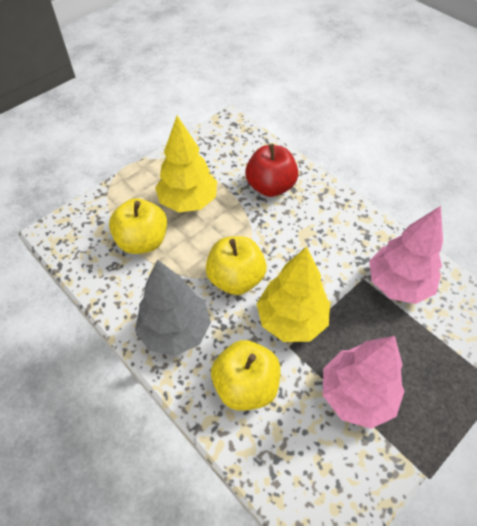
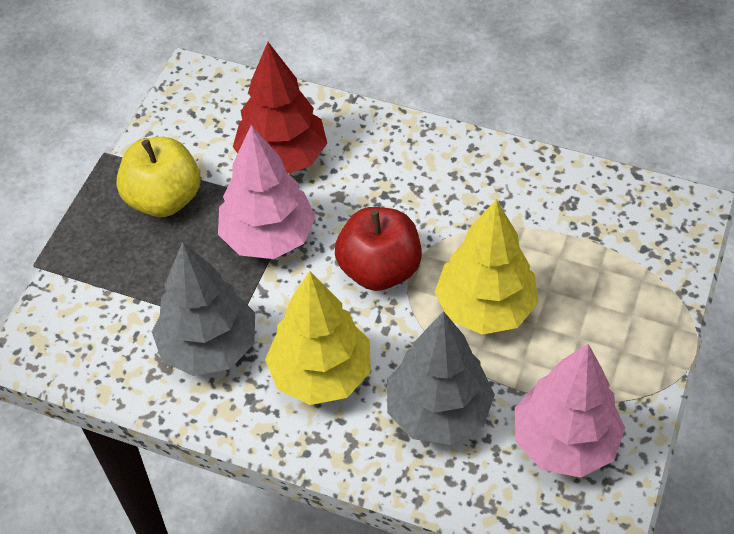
grey tree: [135,259,211,356] = 1 -> [152,242,255,376] [387,311,495,445] = 2
red tree: none = 0 -> [233,42,327,173] = 1
yellow apple: [109,198,167,254] [205,236,267,295] [211,340,281,411] = 3 -> [116,137,200,217] = 1

